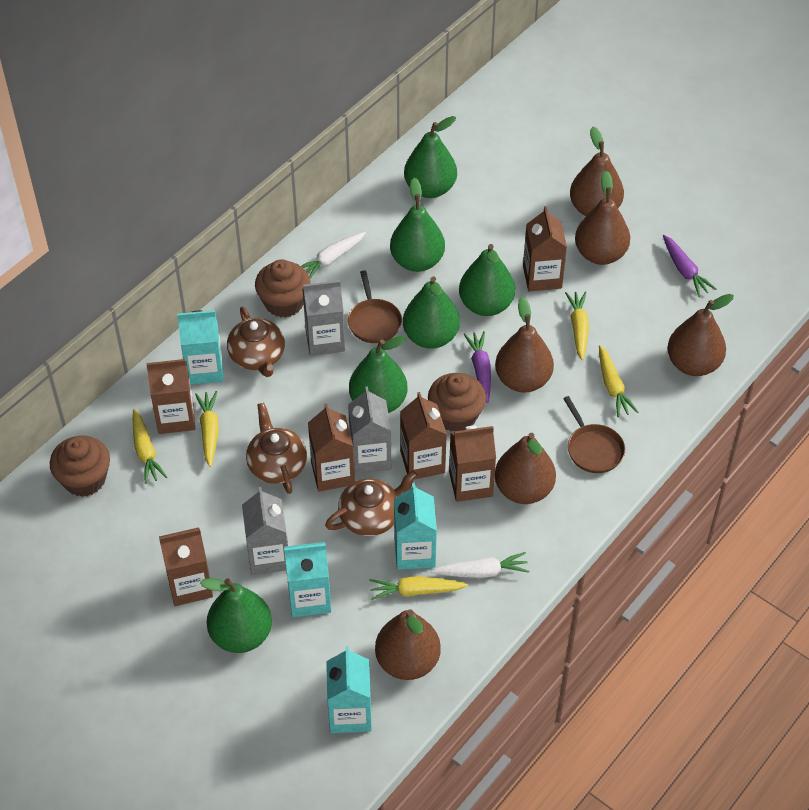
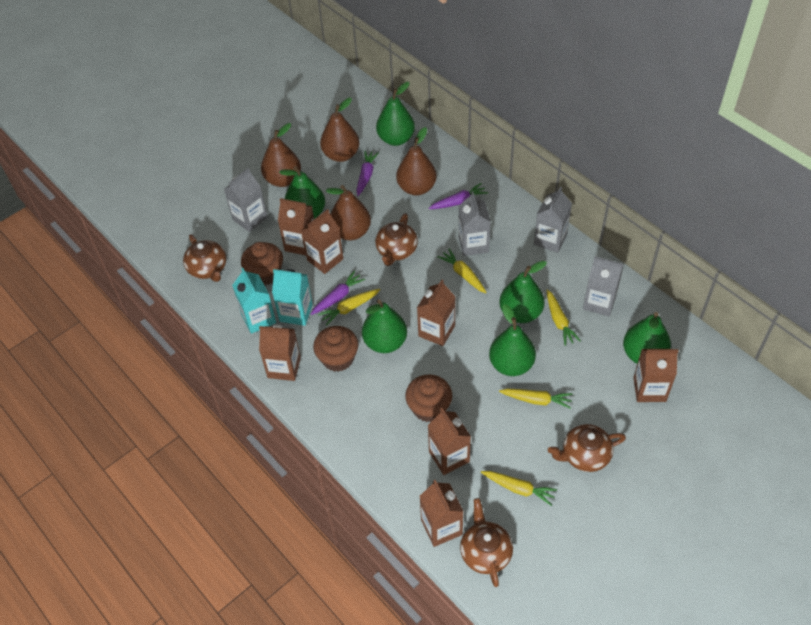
brown carton: [146,359,195,434] [159,527,213,606] [308,403,355,492] [400,392,447,479] [449,426,496,502] [523,206,567,291] = 6 -> [259,325,301,381] [278,198,314,256] [301,209,343,274] [417,280,456,346] [420,480,464,547] [428,408,471,475] [633,349,679,402] = 7
brown pan: [348,270,402,343] [563,396,625,473] = 2 -> none = 0
brown pear: [375,609,441,680] [495,297,554,393] [495,433,556,504] [570,127,624,216] [575,171,630,265] [667,294,734,376] = 6 -> [261,123,301,187] [320,98,359,162] [326,185,371,240] [396,127,437,195] = 4
brown teapot: [227,307,285,377] [246,402,307,494] [325,470,417,536] = 3 -> [183,234,226,282] [375,213,418,266] [460,498,513,587] [548,424,626,472] = 4
grey carton: [242,487,288,575] [302,280,345,356] [348,386,391,474] = 3 -> [224,168,268,232] [458,191,491,256] [534,187,572,253] [583,256,623,317] = 4
purple carrot: [463,331,491,403] [663,235,716,297] = 2 -> [311,271,365,315] [356,151,379,196] [428,183,488,209] = 3
turquoise carton: [177,310,224,385] [284,542,331,617] [326,646,372,733] [394,483,437,570] = 4 -> [232,268,276,334] [272,269,313,326] = 2
white carrot: [301,232,366,278] [431,552,529,578] = 2 -> none = 0

